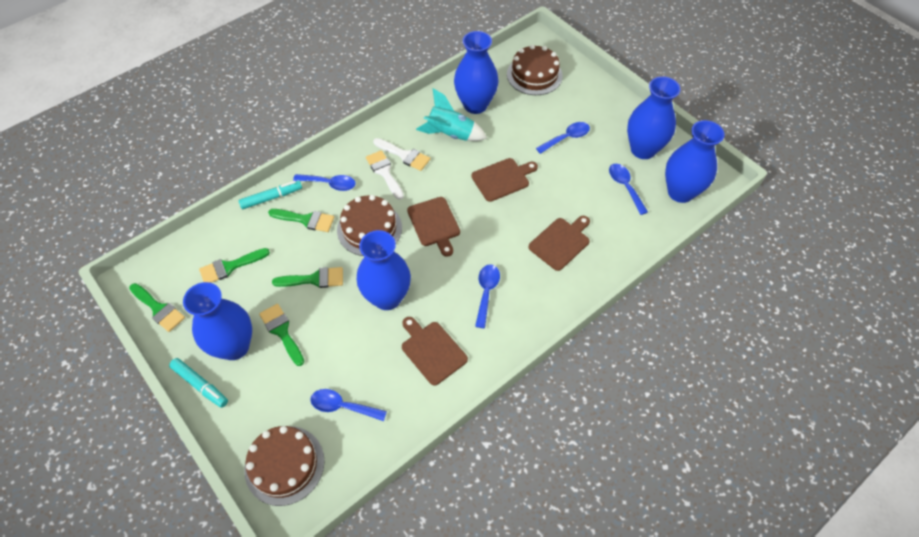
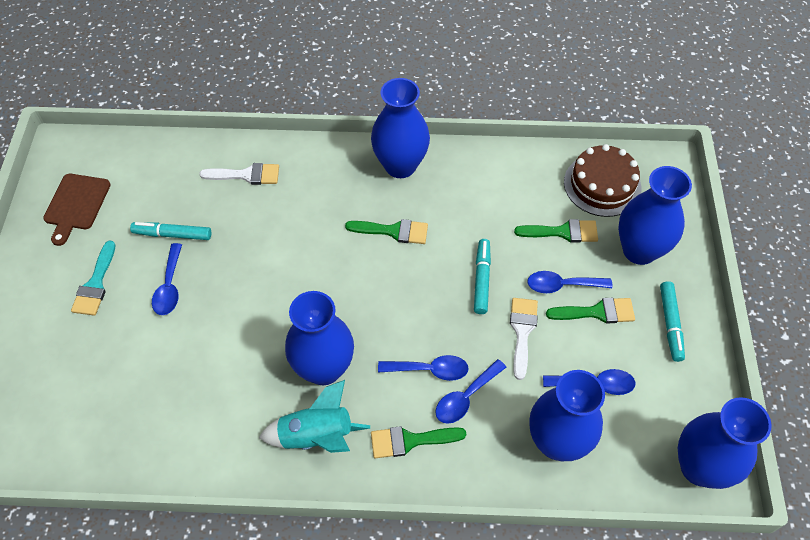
brown cake: [244,426,325,506] [337,195,402,256] [507,45,563,95] = 3 -> [564,144,641,217] = 1
brown cutting board: [402,317,468,386] [407,197,460,257] [471,158,538,202] [528,216,590,271] = 4 -> [43,174,111,246] = 1
green brush: [129,283,185,332] [199,248,270,283] [259,304,304,366] [268,209,334,232] [272,267,343,288] = 5 -> [345,219,428,244] [371,426,466,458] [514,219,598,243] [546,298,635,323] = 4
turquoise brush: none = 0 -> [71,241,115,316] = 1
turquoise marker: [169,358,228,408] [239,181,302,209] = 2 -> [130,222,211,240] [474,239,491,314] [660,281,685,362] = 3

